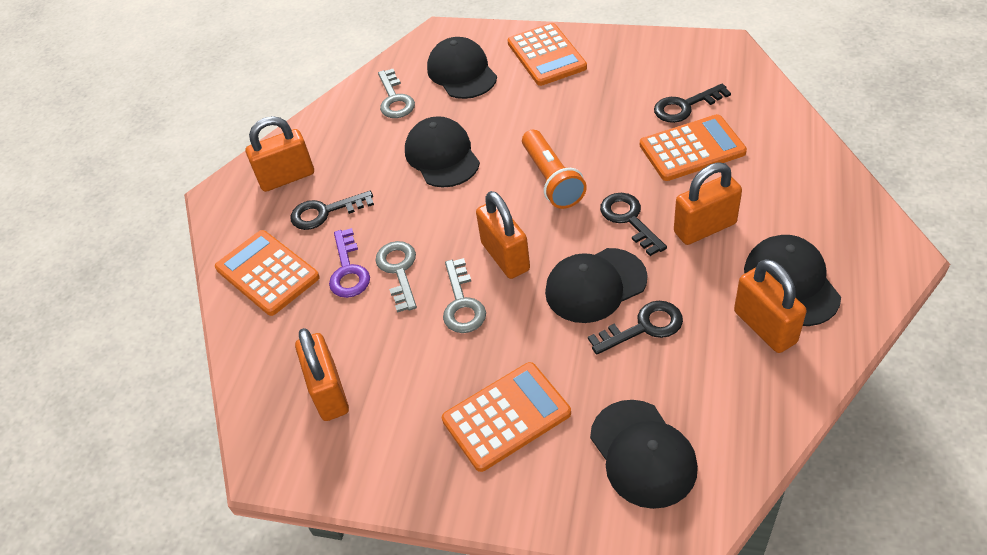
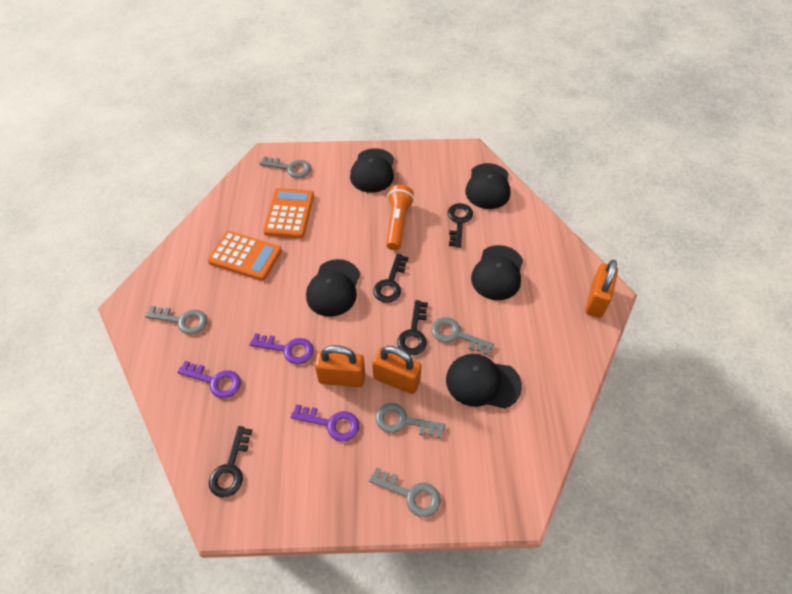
grey key: [375,241,417,313] [378,69,415,118] [443,258,486,333] = 3 -> [145,306,207,335] [259,156,311,178] [369,467,441,517] [376,403,445,438] [432,317,494,355] = 5
orange calculator: [215,230,320,316] [442,362,571,472] [508,23,587,86] [640,114,747,181] = 4 -> [207,231,282,281] [263,188,314,238] = 2
orange padlock: [246,116,314,192] [295,328,349,421] [476,191,530,279] [674,162,742,245] [734,259,807,353] = 5 -> [315,345,365,387] [372,346,422,394] [585,260,618,318] = 3
purple key: [329,228,370,298] = 1 -> [177,361,241,398] [249,333,314,364] [290,404,359,442] = 3

